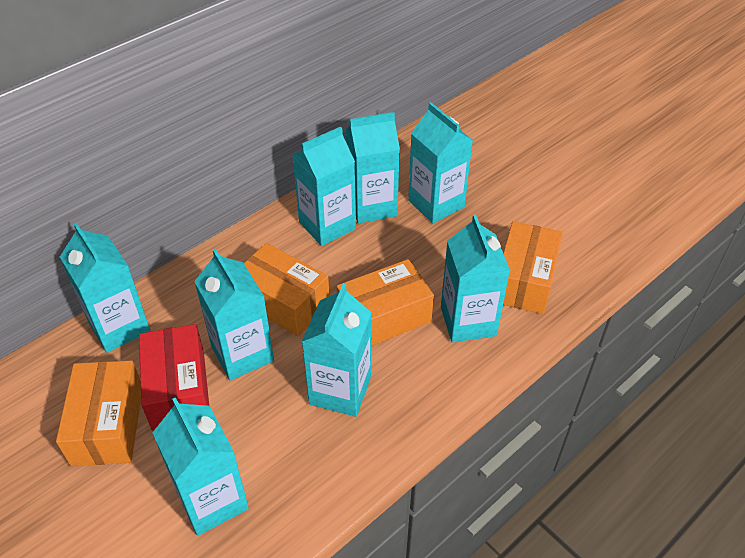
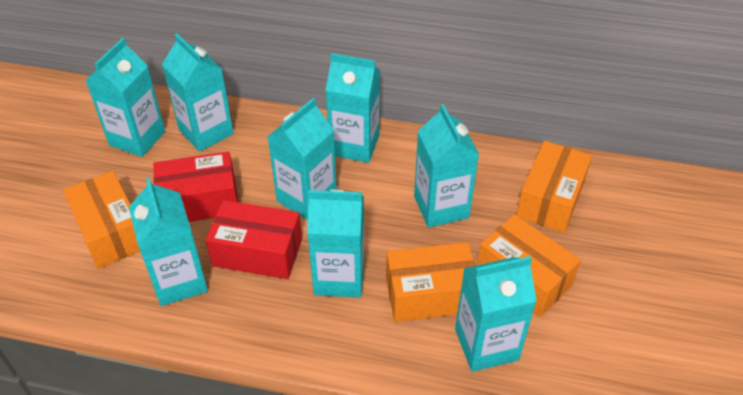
red box: [139,324,209,430] = 1 -> [153,151,238,222] [205,200,302,279] = 2

